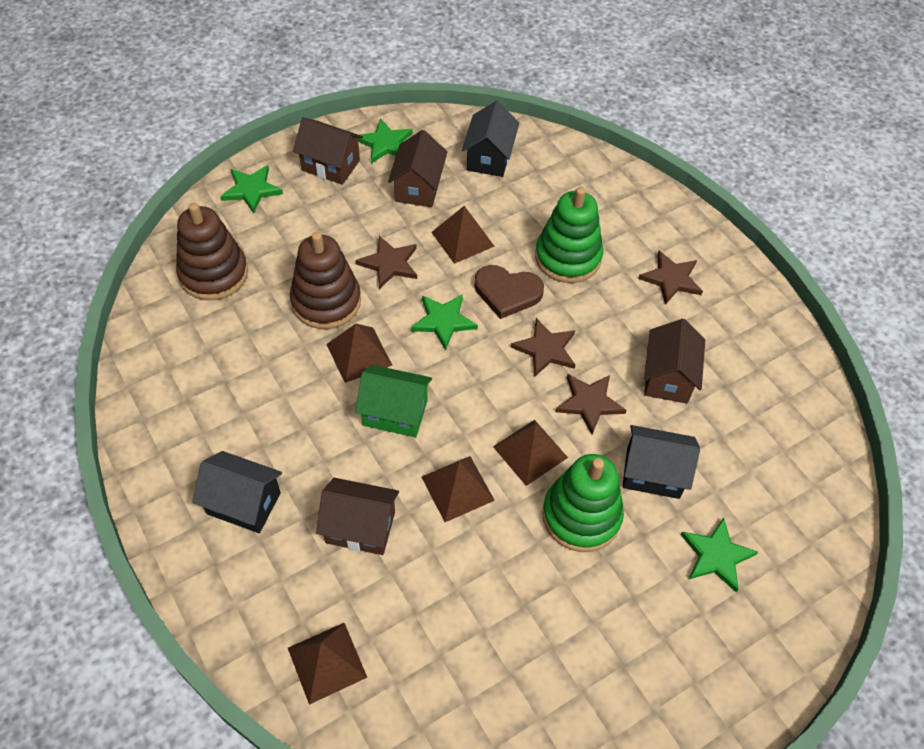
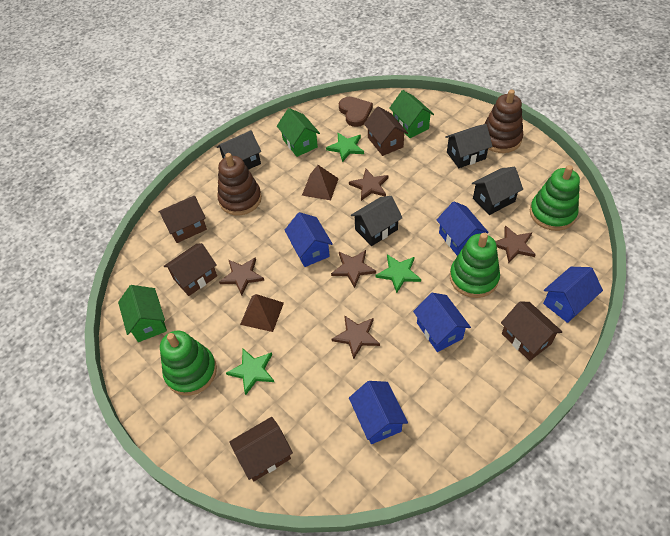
black house: [192,451,282,533] [462,101,519,177] [622,425,700,499] = 3 -> [217,130,261,170] [351,196,403,246] [445,124,493,168] [472,167,523,215] = 4
blue house: none = 0 -> [284,212,333,267] [349,381,408,444] [413,293,471,352] [436,202,489,256] [543,267,603,323] = 5
brown house: [293,117,363,185] [316,478,399,555] [388,130,447,207] [644,319,705,403] = 4 -> [158,196,207,243] [164,243,217,296] [229,417,293,481] [364,107,408,156] [501,302,562,361] = 5
brown pyramid: [288,623,367,705] [326,324,392,383] [422,456,495,522] [431,206,495,264] [493,420,568,486] = 5 -> [240,294,284,332] [302,165,339,200] = 2
brown star: [356,236,417,289] [511,318,575,377] [556,374,627,434] [638,251,703,304] = 4 -> [219,257,265,295] [331,250,376,288] [332,315,380,359] [349,169,388,201] [495,225,536,263] = 5
green house: [355,365,432,437] = 1 -> [118,285,167,342] [277,108,320,157] [389,90,434,138] = 3
green stacking toy: [535,187,603,283] [542,454,624,552] = 2 -> [160,331,217,396] [450,233,500,298] [530,165,580,231] = 3
green star: [220,165,283,213] [356,118,413,163] [411,294,478,350] [681,517,758,592] = 4 -> [226,349,274,395] [326,133,364,162] [376,254,421,293] = 3

